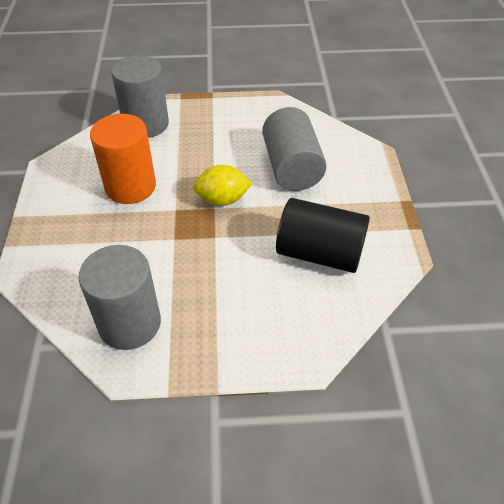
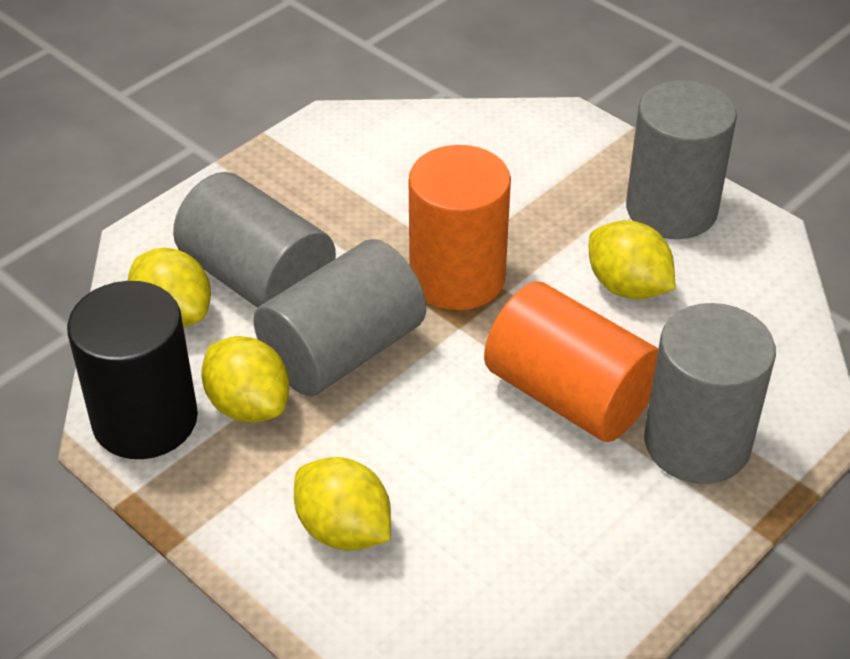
grey cylinder: [78,245,161,350] [111,55,169,138] [262,107,327,191] = 3 -> [173,172,336,308] [254,239,426,396] [626,80,737,239] [644,303,776,484] = 4
orange cylinder: [90,114,156,204] = 1 -> [409,145,511,310] [484,281,658,442] = 2
yellow lemon: [193,165,252,206] = 1 -> [128,248,211,327] [201,336,289,423] [294,457,391,551] [589,220,675,300] = 4

